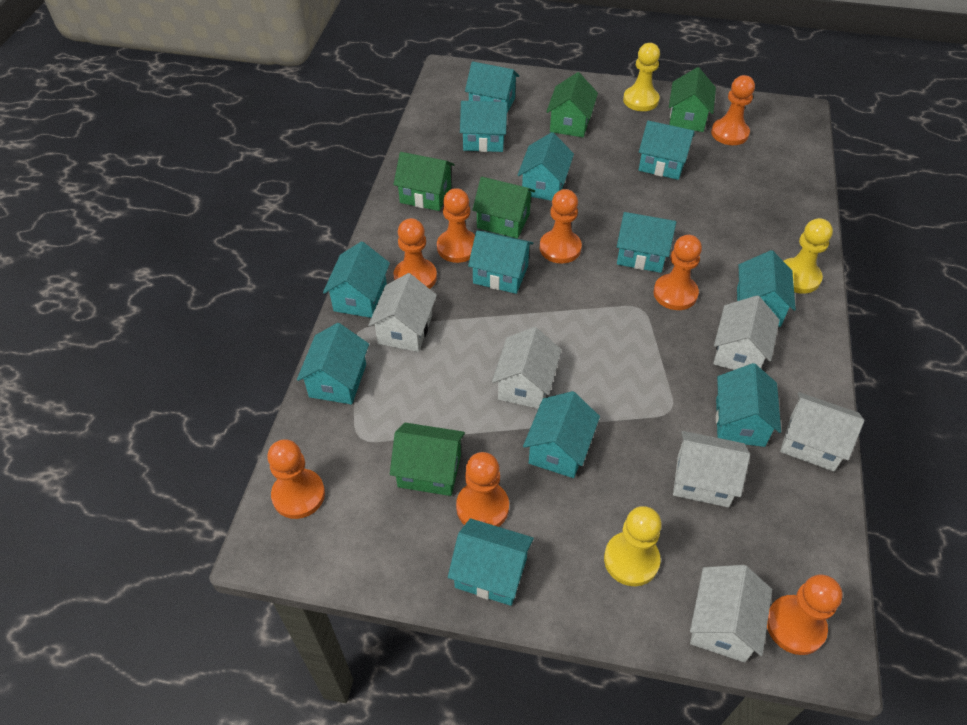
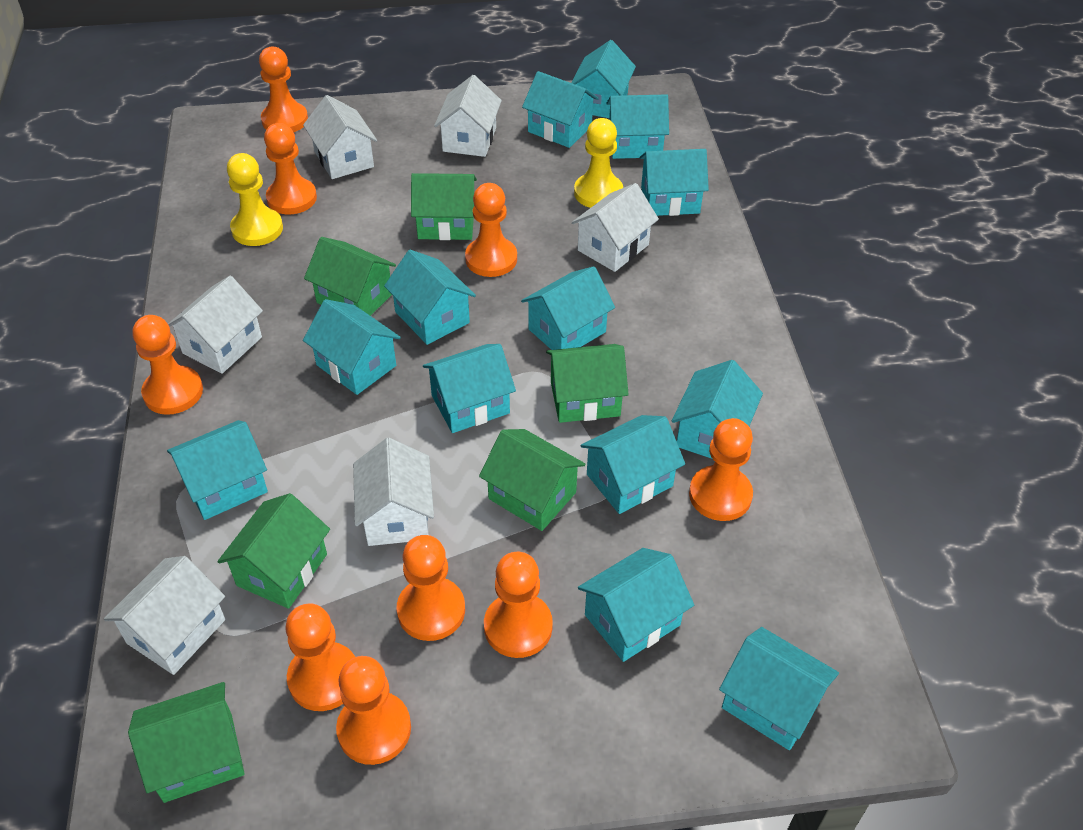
green house: [390,423,465,496] [393,152,455,211] [472,177,535,238] [546,72,598,137] [669,67,716,132] = 5 -> [128,682,245,803] [217,493,330,609] [304,237,396,316] [411,173,477,240] [479,429,585,531] [546,344,629,423] = 6
orange pawn: [267,439,325,519] [393,218,437,289] [437,188,475,263] [456,452,509,527] [540,189,582,264] [653,235,702,310] [711,75,755,145] [767,574,843,655] = 8 -> [132,315,203,415] [259,47,308,132] [264,123,317,214] [285,603,355,711] [336,656,411,765] [397,535,465,641] [465,183,517,277] [484,552,553,658] [689,418,753,521] = 9
turquoise house: [297,323,369,404] [323,241,390,318] [448,518,534,606] [460,101,508,152] [465,61,519,113] [468,231,534,294] [518,132,574,201] [523,391,600,478] [617,212,676,273] [639,121,695,180] [716,363,781,447] [737,250,796,327] = 12 -> [167,420,268,520] [303,299,401,395] [384,250,476,345] [423,344,516,433] [521,266,615,350] [522,71,599,148] [571,40,636,118] [578,548,694,662] [581,415,685,514] [606,95,669,159] [640,149,709,216] [672,360,763,459] [719,627,839,750] = 13
yellow pawn: [604,506,662,586] [623,43,660,111] [784,218,833,294] = 3 -> [227,153,283,246] [574,118,623,208] = 2

